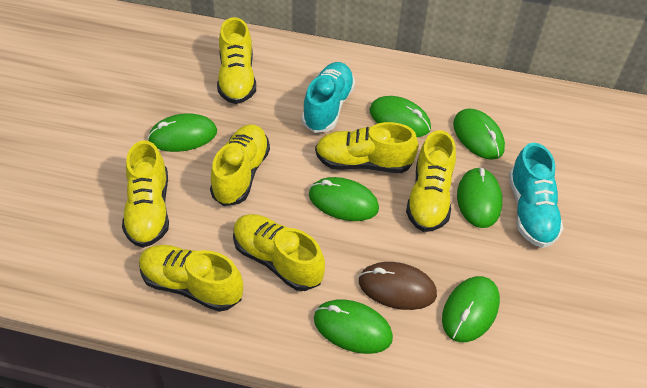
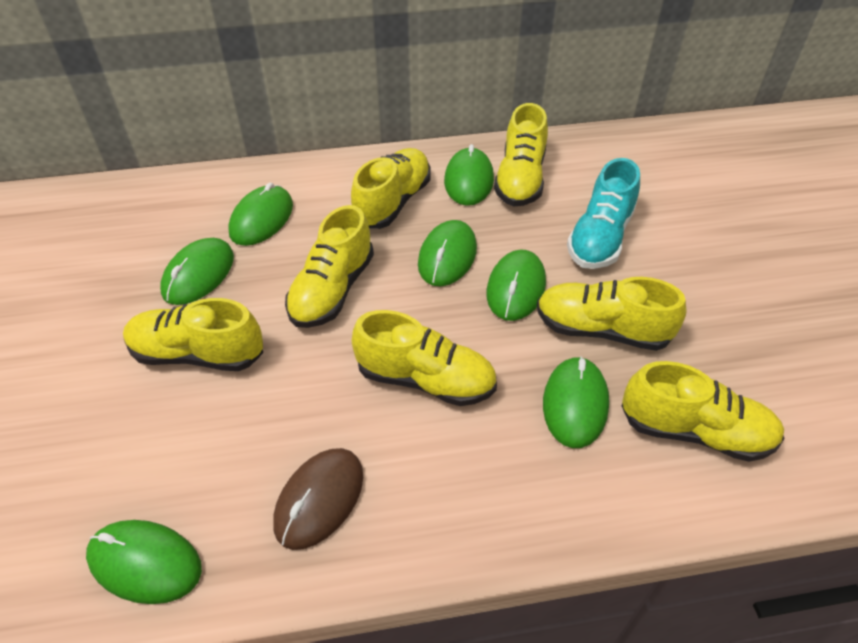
turquoise shoe: [302,62,355,133] [509,143,564,248] = 2 -> [567,158,640,269] = 1

